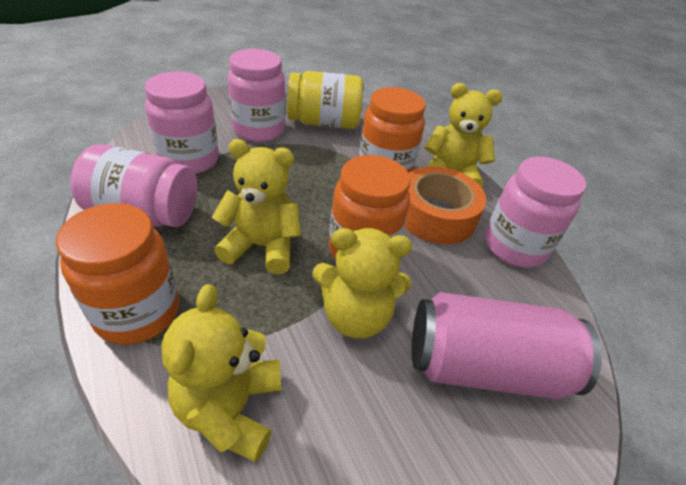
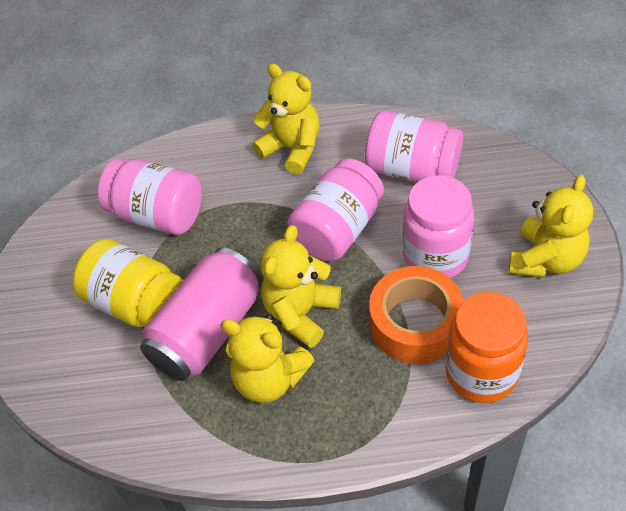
orange jar: [56,203,179,344] [329,155,410,260] [359,87,426,173] = 3 -> [445,292,528,403] = 1

